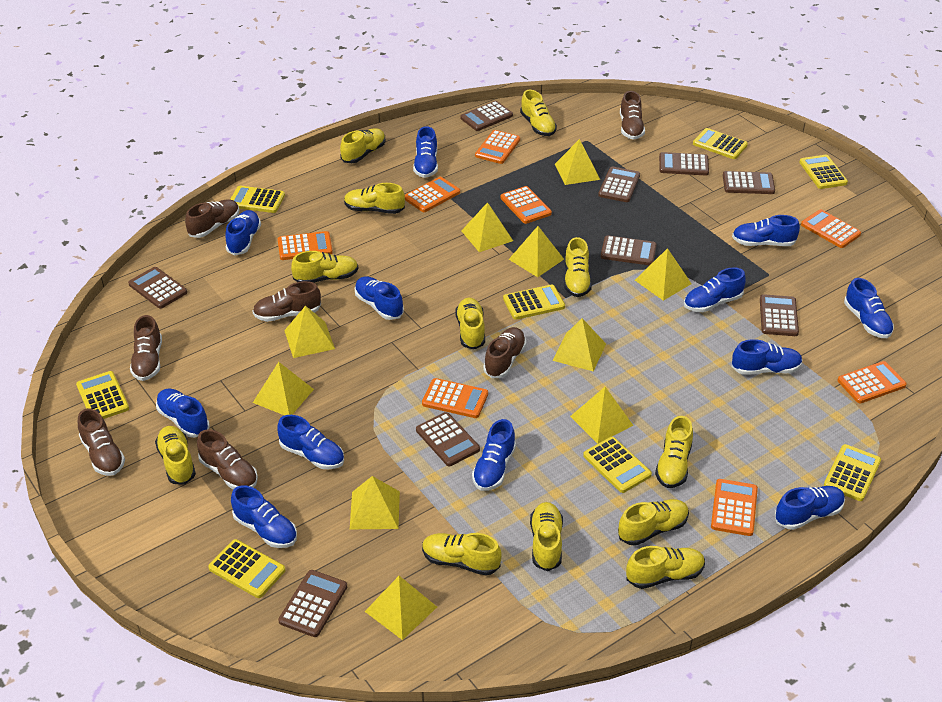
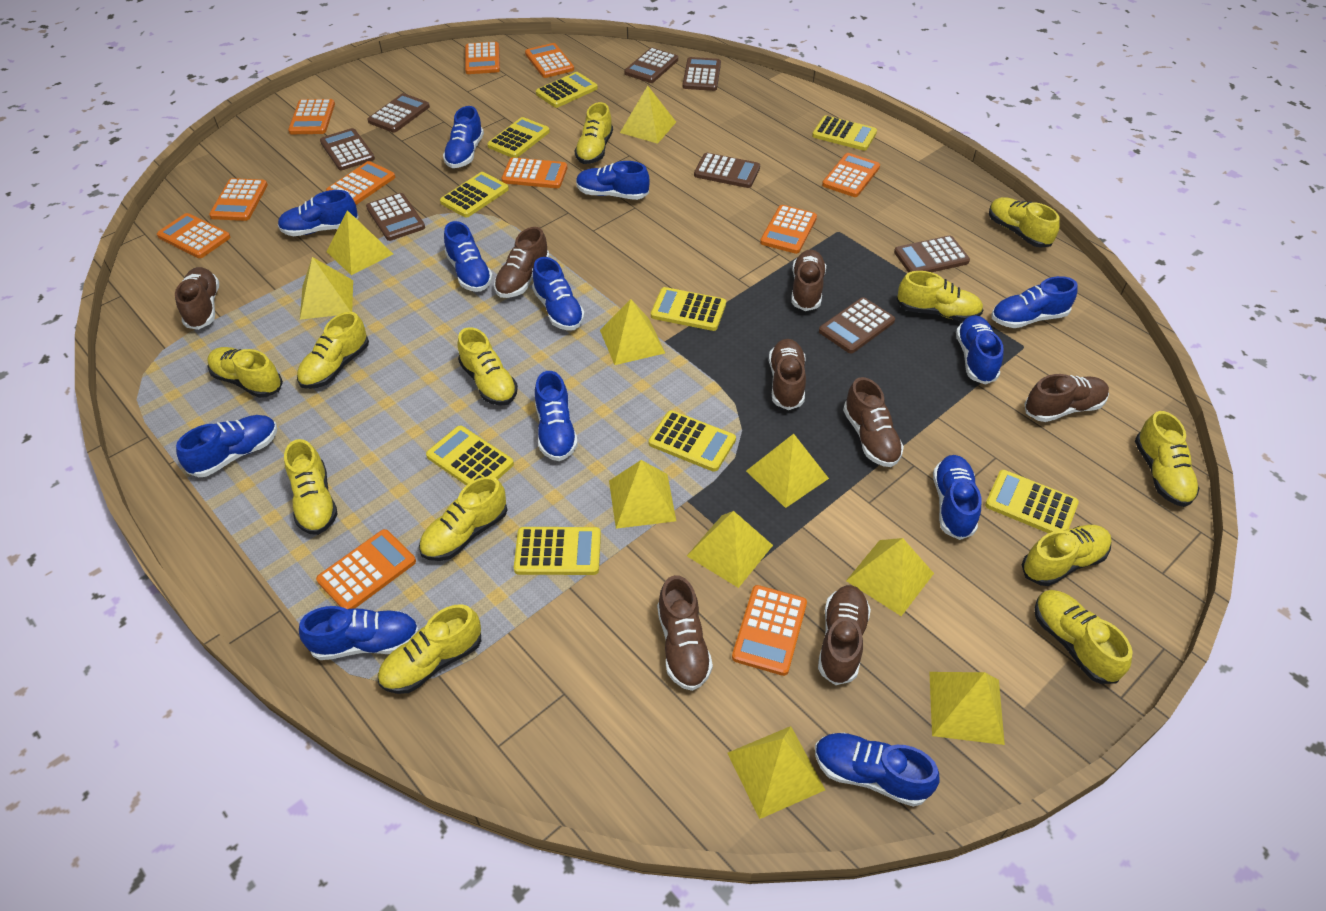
brown calculator: [128,267,187,309] [278,570,347,637] [416,412,480,466] [460,101,513,131] [598,166,640,202] [601,235,657,266] [659,152,709,175] [723,171,775,194] [760,294,799,336] = 9 -> [320,128,375,170] [366,193,425,241] [368,93,430,133] [624,48,678,83] [682,57,721,91] [694,153,760,188] [819,297,895,353] [894,235,970,273] = 8
brown shoe: [78,408,125,476] [130,315,162,381] [185,199,239,238] [197,429,258,489] [253,281,321,322] [483,327,526,378] [620,91,645,140] = 7 -> [175,267,219,330] [494,227,550,298] [657,575,713,691] [769,339,806,410] [792,250,826,311] [818,585,871,685] [843,377,904,467] [1025,374,1109,422] = 8
orange calculator: [278,231,333,260] [405,177,460,212] [422,378,488,418] [475,130,520,164] [500,186,552,224] [711,479,758,536] [801,209,861,248] [838,361,907,403] = 8 -> [157,213,231,258] [209,178,268,221] [288,99,335,134] [316,529,416,609] [326,161,395,205] [465,42,500,74] [501,157,567,188] [525,43,574,78] [732,585,807,676] [760,205,817,254] [822,153,880,197] = 11
yellow calculator: [76,371,129,419] [208,539,285,598] [230,186,285,213] [503,285,565,320] [583,437,652,493] [693,128,748,159] [799,155,848,189] [824,444,881,501] = 8 -> [426,426,514,486] [440,172,509,218] [487,117,550,158] [514,527,601,575] [536,72,598,108] [648,410,736,472] [651,287,726,331] [812,115,877,151] [985,470,1079,533] = 9

